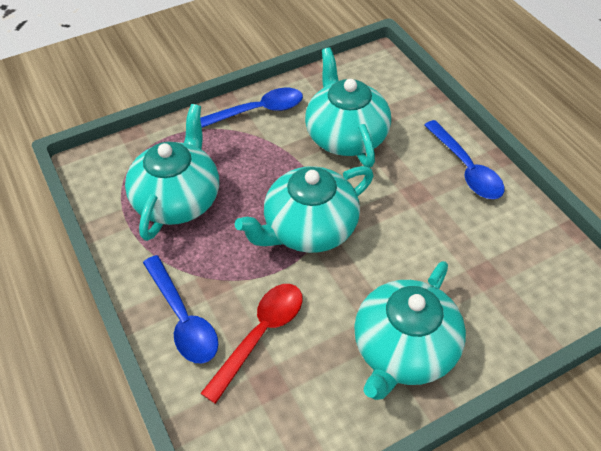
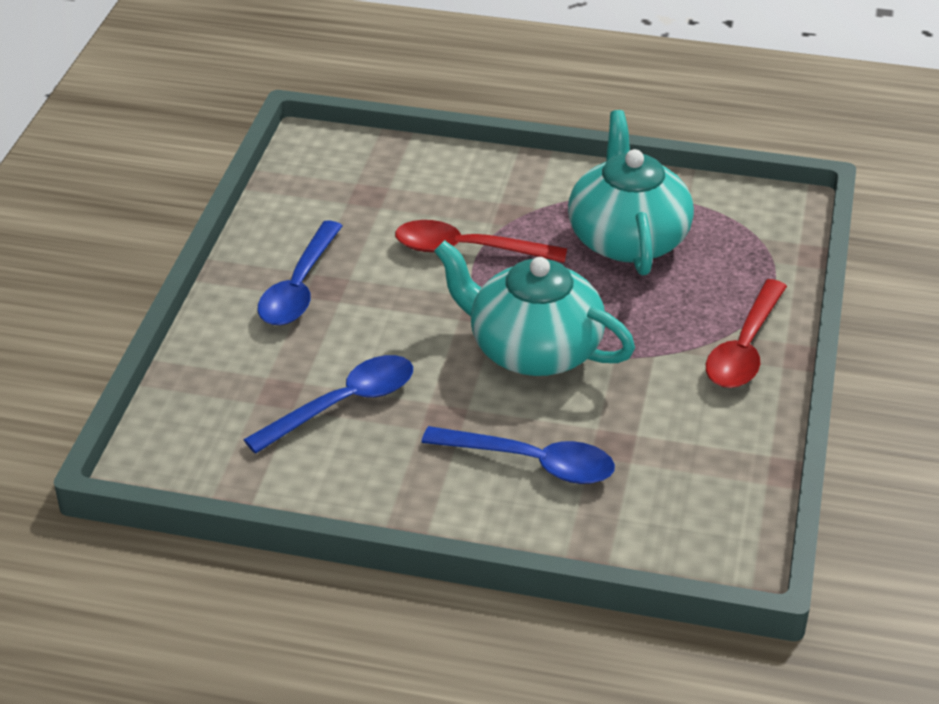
red spoon: [201,284,303,404] = 1 -> [395,220,567,263] [706,279,787,388] = 2
turquoise teapot: [125,104,219,241] [235,166,373,253] [305,47,391,168] [354,261,466,400] = 4 -> [434,240,635,376] [568,110,694,275] = 2

